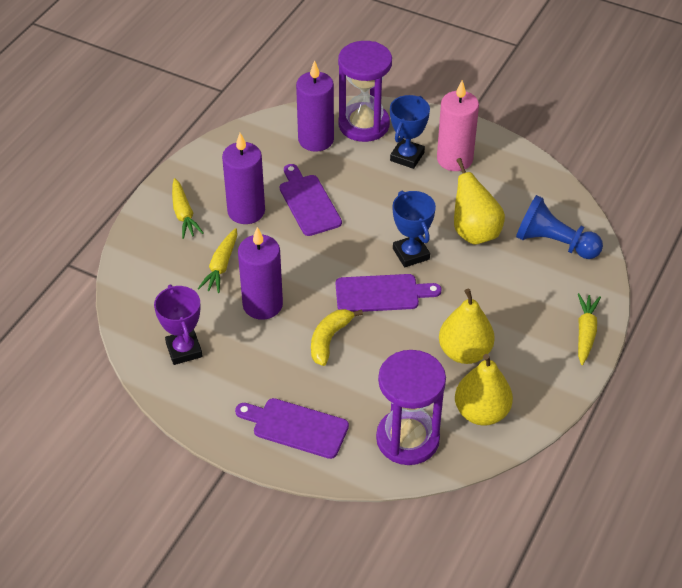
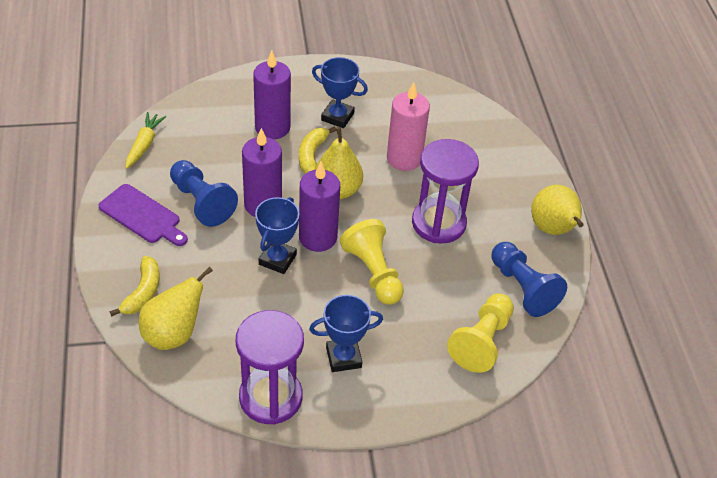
blue pawn: [516,195,603,259] = 1 -> [170,160,238,227] [492,242,567,317] = 2
blue trophy: [390,95,430,169] [393,191,436,267] = 2 -> [255,197,299,274] [309,295,383,372] [312,57,368,128] = 3
purple cutting board: [235,398,349,459] [280,164,342,236] [336,274,442,312] = 3 -> [98,184,188,246] = 1
purple trophy: [154,284,203,365] = 1 -> none = 0
yellow banana: [311,309,363,366] = 1 -> [110,256,160,316] [299,126,336,173] = 2
yellow carrot: [172,178,204,239] [198,228,237,293] [578,293,601,365] = 3 -> [126,112,166,169] = 1
yellow pawn: none = 0 -> [340,219,404,305] [447,294,514,373] = 2

